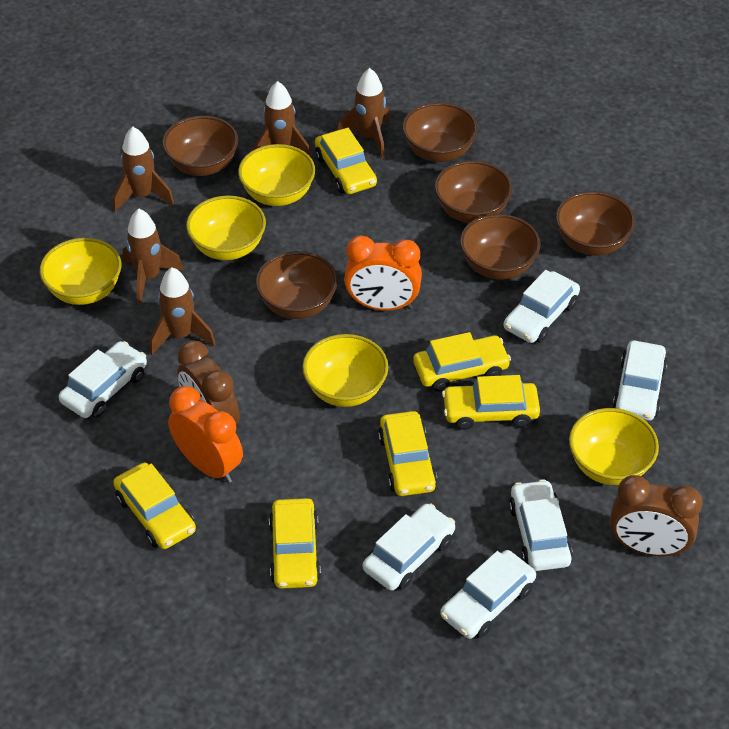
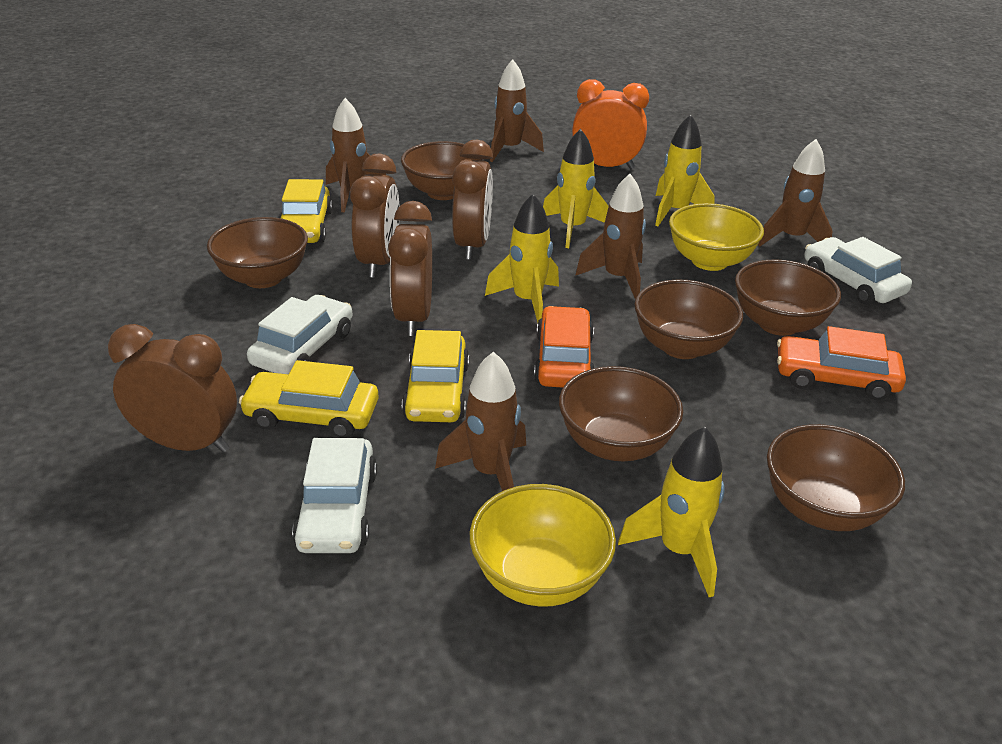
brown clock: [177,340,240,425] [610,475,702,556] = 2 -> [108,324,237,452] [350,154,399,278] [388,201,432,336] [452,140,493,260] = 4
orange car: none = 0 -> [534,306,594,388] [777,326,906,400] = 2
orange clock: [168,386,243,483] [344,236,422,311] = 2 -> [572,79,649,169] = 1
white car: [59,341,147,418] [363,504,455,591] [440,550,536,639] [503,270,580,343] [509,479,573,571] [613,340,668,421] = 6 -> [247,295,353,375] [292,438,377,553] [804,237,912,305] = 3
yellow bowl: [40,238,121,305] [186,195,266,260] [238,144,315,206] [302,334,388,407] [569,408,659,485] = 5 -> [470,484,616,607] [669,203,764,271] = 2
yellow car: [113,463,196,549] [269,498,321,589] [315,128,377,194] [378,411,437,496] [413,332,511,391] [442,375,540,430] = 6 -> [239,360,379,438] [281,179,333,243] [402,330,469,422] = 3
yellow rocket: none = 0 -> [485,194,559,323] [543,129,609,248] [618,427,725,597] [655,114,715,226] = 4

